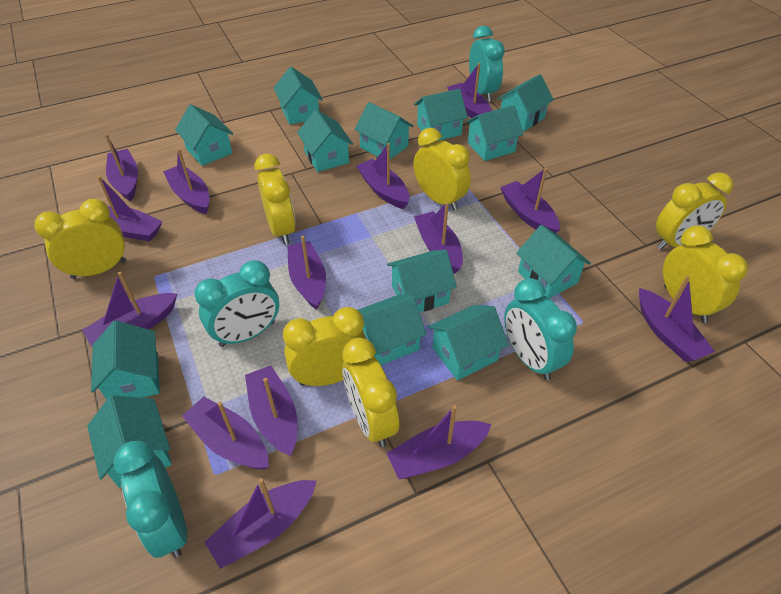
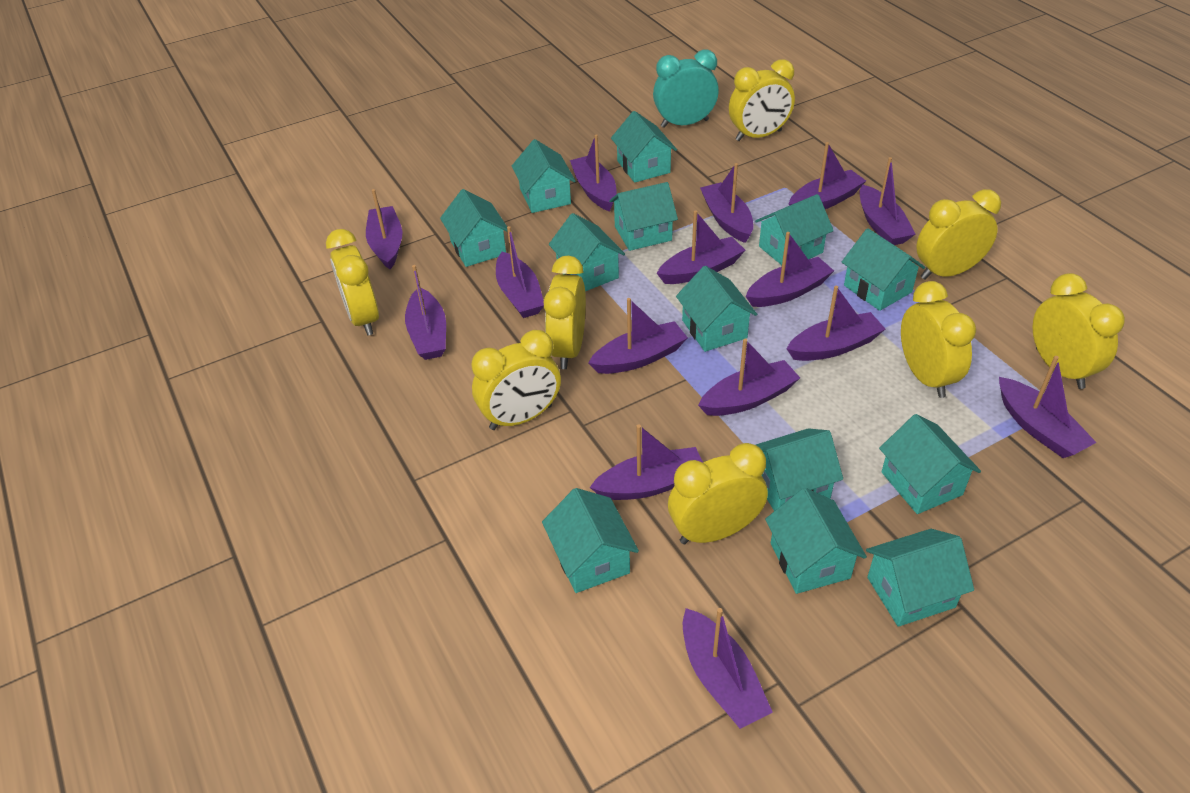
purple boat: [82,272,178,347] [97,176,163,242] [105,134,138,201] [163,148,210,214] [182,397,269,469] [205,478,316,569] [245,366,297,456] [287,236,326,310] [356,143,409,209] [386,405,492,479] [414,202,463,274] [447,63,492,118] [500,168,560,233] [639,275,715,362] = 14 -> [366,189,402,269] [405,265,446,360] [496,226,544,318] [570,134,617,212] [588,298,688,374] [589,424,703,500] [657,210,745,284] [683,608,773,729] [698,338,800,416] [700,163,754,243] [746,232,834,307] [787,286,885,361] [789,142,866,209] [859,157,915,245] [999,356,1097,458] = 15
turquoise clock: [113,441,188,558] [194,260,279,347] [469,26,505,102] [504,278,577,380] = 4 -> [653,50,719,128] = 1
yellow clock: [34,199,126,279] [254,154,296,245] [283,307,366,386] [342,338,399,447] [414,128,471,211] [656,172,733,250] [663,225,748,323] = 7 -> [326,229,379,336] [472,330,561,430] [544,256,586,369] [668,443,768,544] [729,59,795,141] [901,281,976,398] [916,189,1001,280] [1033,273,1125,389] = 8

